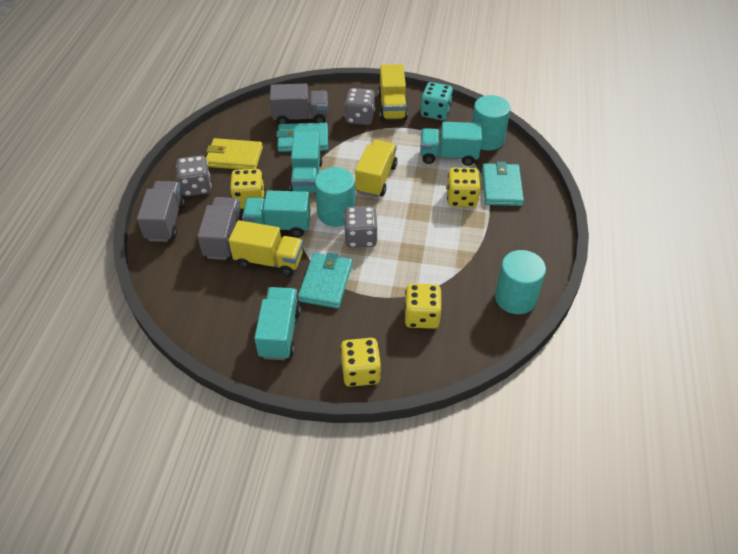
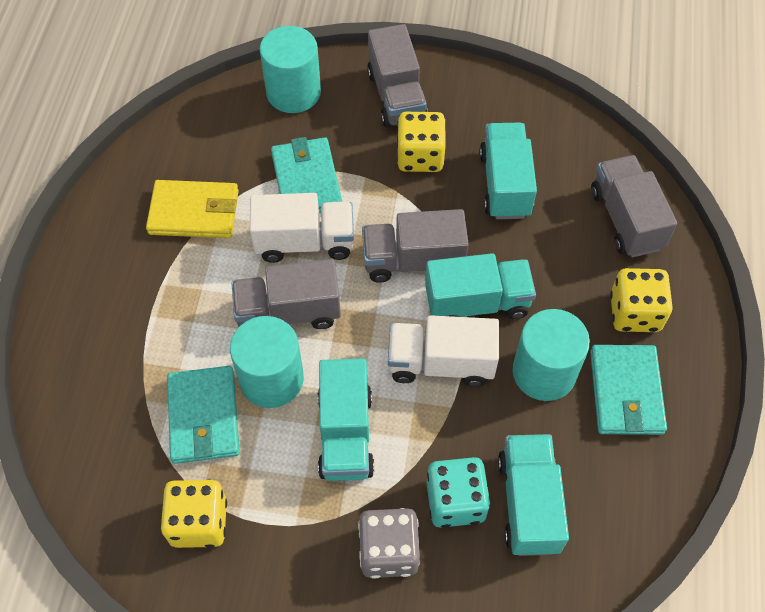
grey dice: [176,155,212,196] [344,206,378,248] [345,88,375,125] = 3 -> [358,508,420,579] = 1
grey truck: [137,181,186,242] [197,197,243,260] [270,84,328,124] = 3 -> [232,259,341,329] [362,209,469,283] [367,24,428,128] [591,155,677,257] = 4
white truck: none = 0 -> [250,193,354,263] [388,315,499,387] = 2
yellow dice: [230,169,265,209] [340,338,381,387] [404,283,442,329] [446,168,480,207] = 4 -> [160,480,227,548] [397,112,446,172] [610,268,673,332] = 3
yellow truck: [229,220,303,277] [355,140,397,197] [378,64,408,121] = 3 -> none = 0

